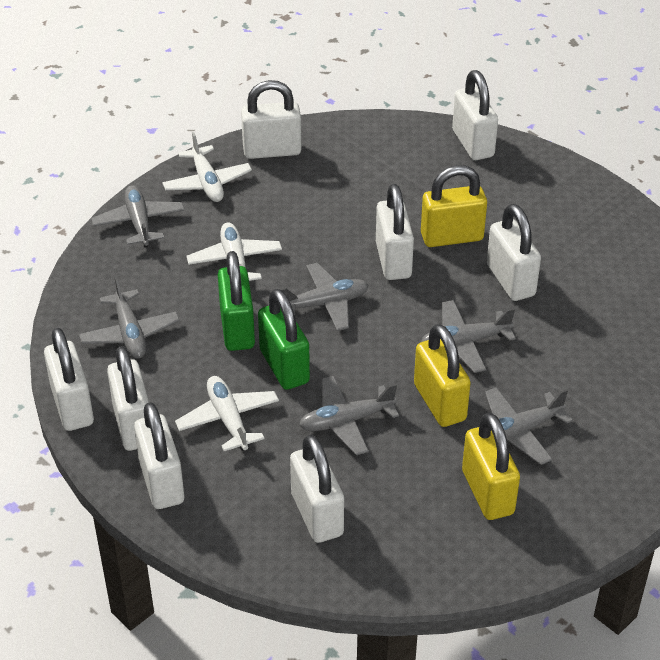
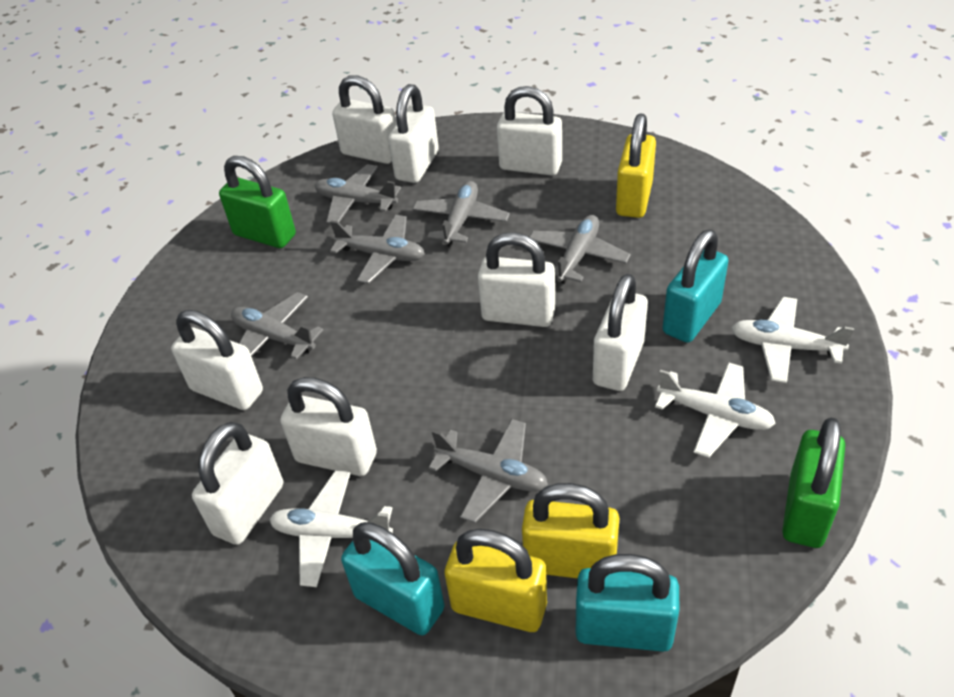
turquoise padlock: none = 0 -> [341,522,445,636] [576,554,679,652] [662,229,728,343] = 3

